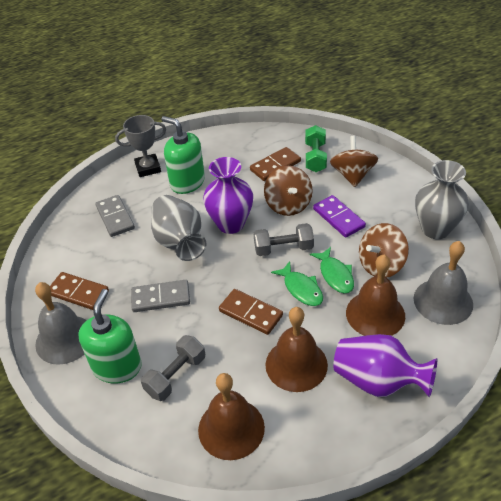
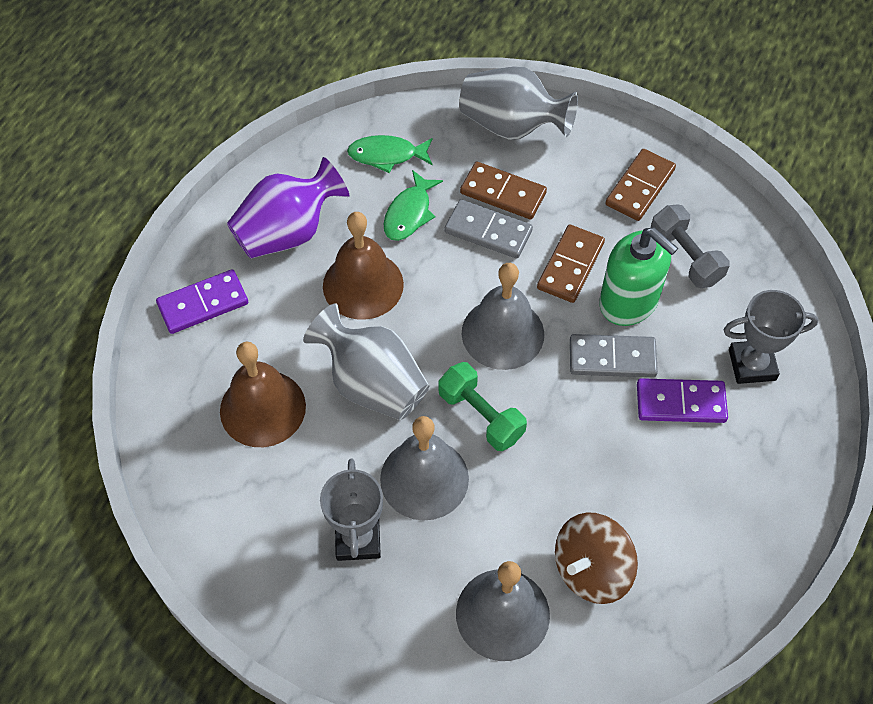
brown bell: [198,373,265,460] [266,307,328,392] [346,255,405,336] = 3 -> [220,342,306,447] [323,212,404,320] = 2
brown spinning top: [264,166,313,216] [330,136,378,187] [359,223,409,278] = 3 -> [555,512,638,604] = 1
green soap dispenser: [78,289,142,384] [161,116,205,194] = 2 -> [599,228,678,326] = 1
grey bell: [35,282,87,365] [414,241,473,325] = 2 -> [380,416,469,521] [456,561,550,661] [462,263,544,370] = 3
grey dumbbell: [141,335,205,401] [253,223,314,256] = 2 -> [651,204,730,288] = 1
grey trophy: [115,115,166,177] = 1 -> [320,459,383,561] [723,290,819,384] = 2
purple domino: [313,195,366,238] = 1 -> [156,269,248,334] [637,378,728,423] = 2
purple vase: [203,157,253,234] [333,334,437,397] = 2 -> [227,157,349,258] = 1

